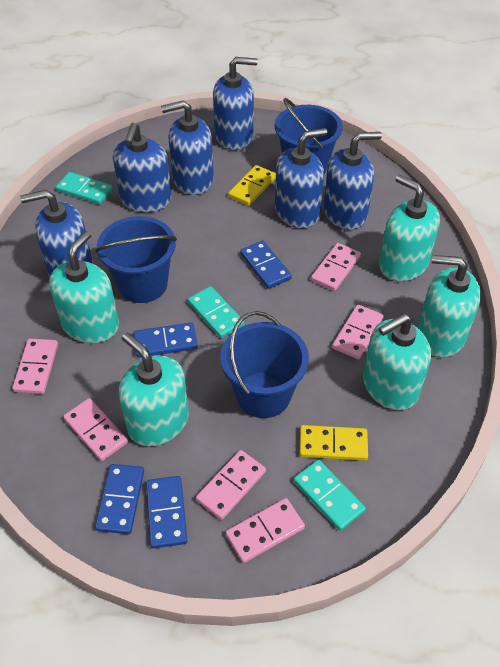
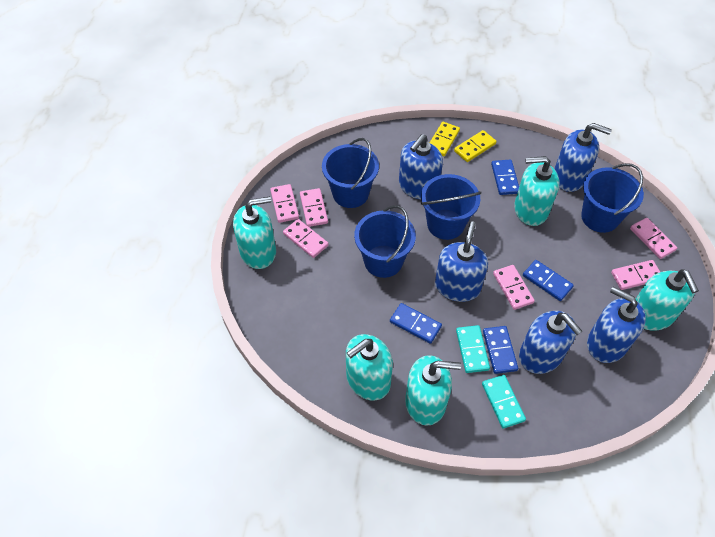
blue bucket: [96,216,177,303] [220,311,309,418] [275,98,343,174] = 3 -> [322,138,379,208] [354,205,416,278] [421,174,482,240] [581,163,644,233] = 4
blue soap dispenser: [20,190,93,277] [113,123,172,212] [161,100,214,195] [213,57,258,150] [275,128,327,228] [324,132,382,230] = 6 -> [399,134,443,200] [435,221,488,302] [519,311,582,374] [554,123,612,192] [587,287,646,363] = 5
turquoise domino: [56,172,113,204] [188,286,244,338] [294,460,366,531] = 3 -> [456,325,490,373] [482,375,526,429] = 2

